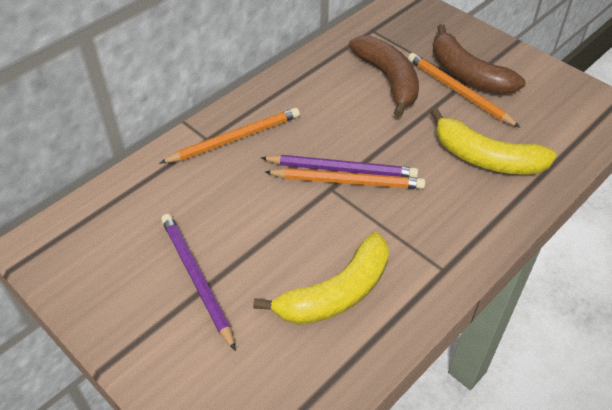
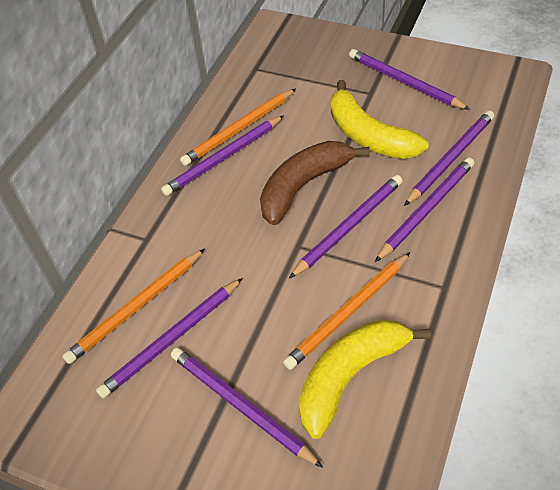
brown banana: [349,36,419,117] [433,24,526,94] = 2 -> [260,141,370,225] = 1
purple pencil: [161,214,236,351] [261,155,418,178] = 2 -> [96,278,243,398] [161,115,284,196] [171,347,323,468] [289,175,403,279] [349,49,471,110] [375,157,474,262] [404,110,494,206] = 7

